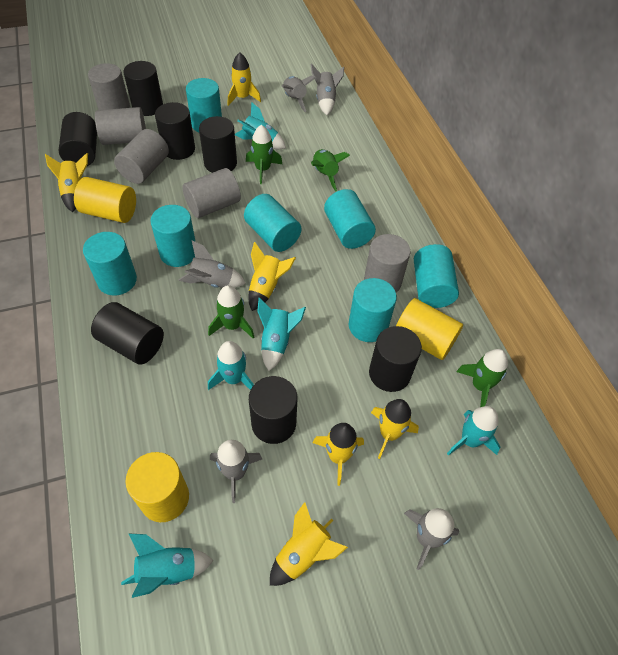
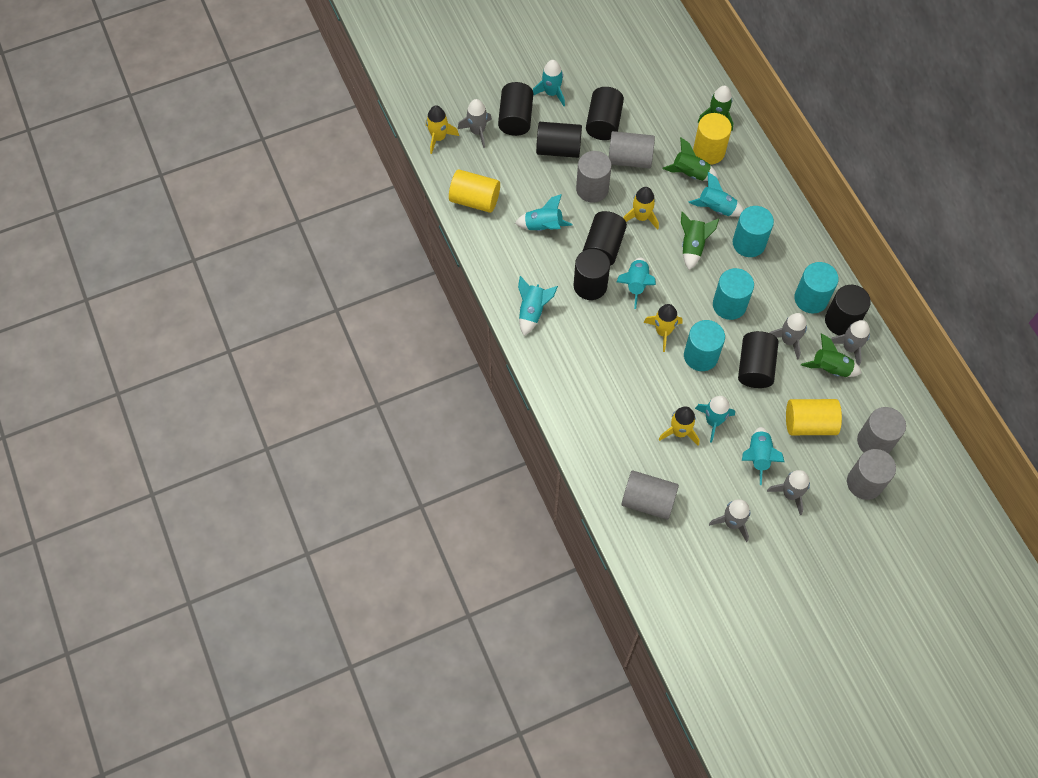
turquoise cylinder: [83,232,137,295] [150,205,196,267] [186,78,222,132] [244,194,301,252] [324,189,376,249] [349,278,397,342] [414,244,459,308] = 7 -> [684,320,725,371] [713,268,754,320] [733,206,774,257] [794,262,839,314] = 4
turquoise rocket: [121,533,214,598] [208,341,254,390] [235,102,286,149] [257,298,306,371] [447,406,500,456] = 5 -> [515,194,572,231] [518,276,558,336] [533,60,565,106] [616,258,656,309] [688,172,744,217] [695,396,735,443] [742,427,785,485] = 7
yellow rocket: [45,153,88,212] [228,52,261,106] [249,242,296,311] [270,502,348,586] [313,423,364,486] [371,399,419,459] = 6 -> [426,105,459,154] [623,187,659,230] [644,304,683,352] [659,407,700,446] = 4

